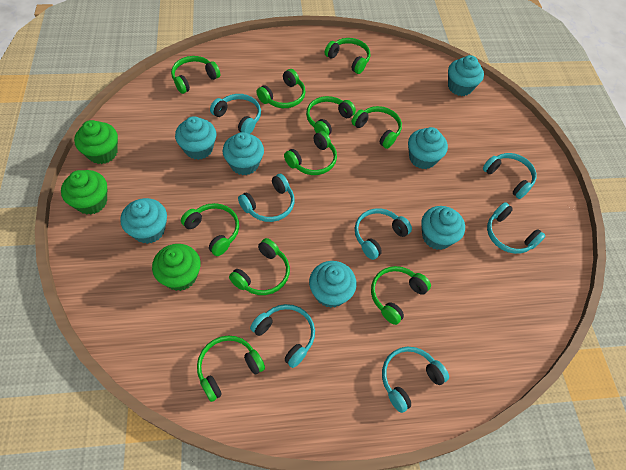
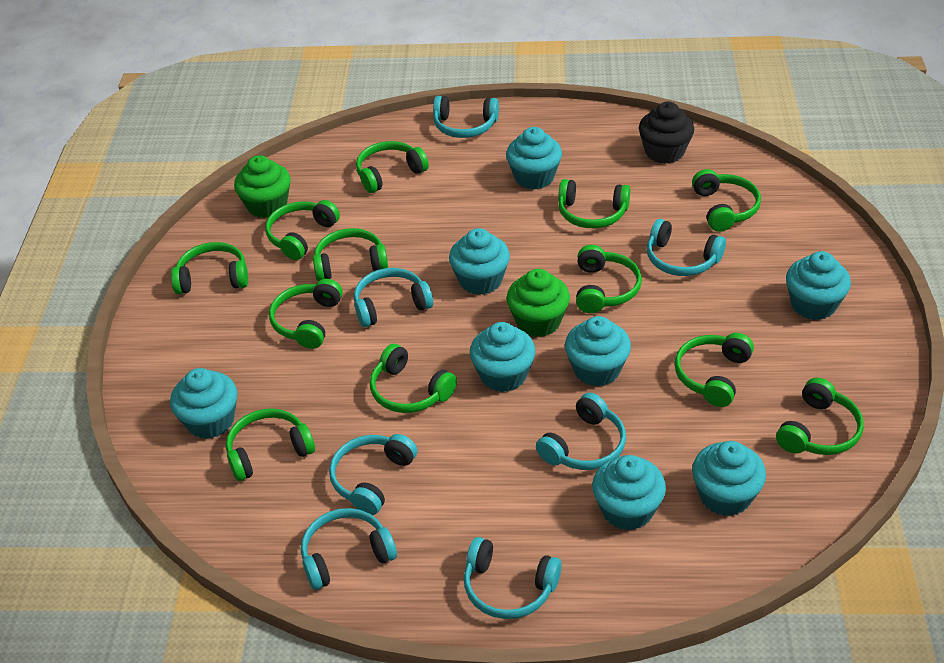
black cupcake: none = 0 -> [639,102,694,164] = 1
green cupcake: [61,170,107,215] [74,120,118,164] [152,244,201,291] = 3 -> [234,155,291,218] [507,269,570,337] = 2
green headphones: [171,56,220,94] [181,203,239,256] [197,336,265,402] [229,238,290,295] [256,69,306,108] [284,131,337,175] [306,96,356,135] [325,38,370,74] [352,106,402,149] [371,266,431,325] = 10 -> [171,242,248,294] [226,409,315,481] [265,200,340,260] [269,279,343,349] [313,228,388,281] [356,141,429,193] [370,344,457,413] [558,179,630,228] [576,245,642,313] [675,333,754,407] [692,169,761,232] [776,378,864,455] = 12
turquoise cupcake: [120,198,167,244] [175,116,216,160] [223,132,264,175] [309,261,357,308] [408,127,448,169] [421,206,465,250] [448,55,484,96] = 7 -> [170,368,238,439] [449,228,510,295] [470,322,536,392] [506,127,562,190] [565,316,631,387] [592,455,666,531] [692,441,766,516] [786,251,851,320] = 8

